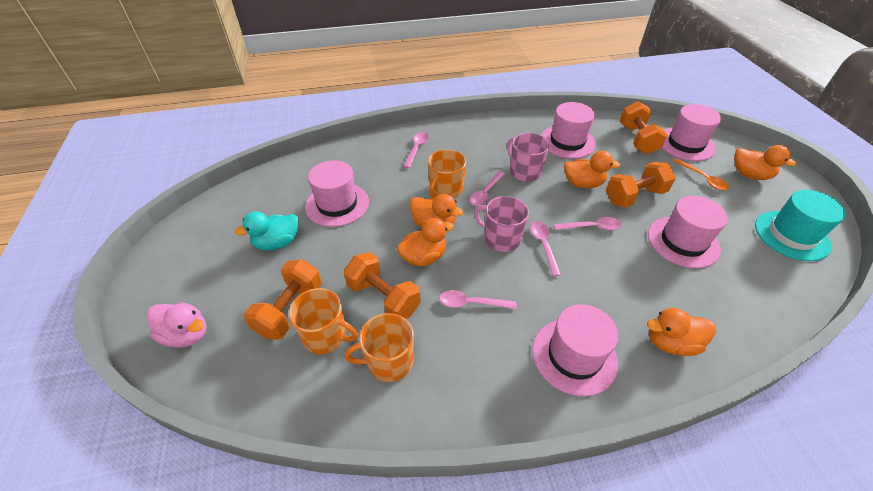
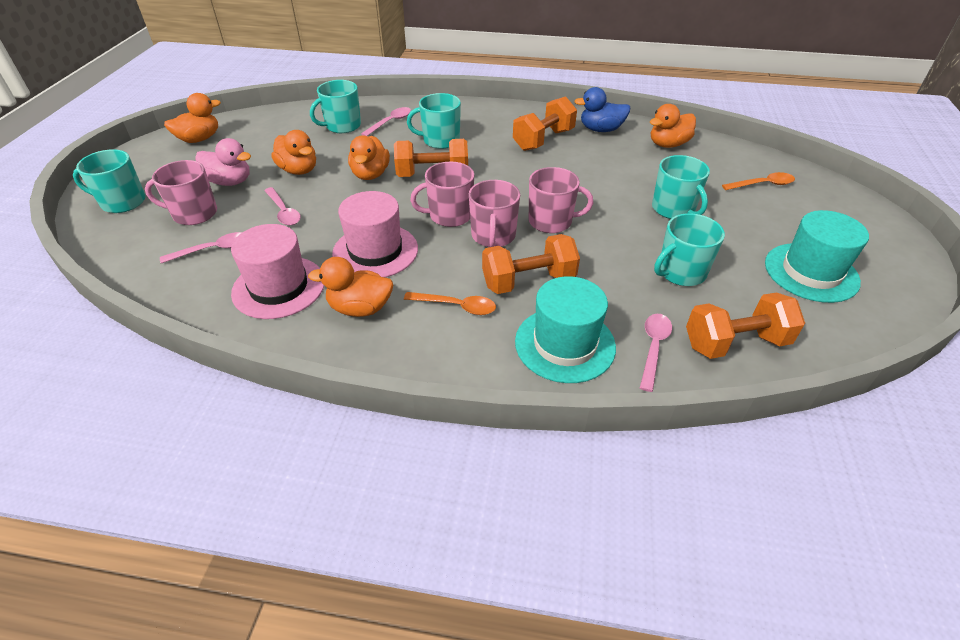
blue duck: none = 0 -> [574,87,630,132] = 1
orange mug: [289,288,358,354] [345,313,414,382] [428,149,466,199] = 3 -> none = 0
orange spoon: [673,158,729,190] = 1 -> [404,292,496,315] [722,172,795,190] = 2
pink hat: [305,160,369,227] [532,304,618,396] [541,102,596,159] [648,196,728,268] [662,104,721,161] = 5 -> [231,224,324,319] [332,191,418,277] = 2
pink mug: [474,196,529,252] [507,133,550,182] = 2 -> [145,160,217,225] [410,162,474,227] [469,180,520,247] [529,167,593,233] = 4
pink spoon: [403,132,429,168] [439,290,517,309] [470,171,505,206] [530,221,561,276] [554,217,621,230] = 5 -> [160,232,242,263] [264,187,301,226] [361,107,411,136] [640,314,672,392] = 4
turquoise duck: [235,212,299,250] = 1 -> none = 0
turquoise hat: [755,190,846,261] = 1 -> [515,276,616,383] [765,210,869,303] = 2
turquoise mug: none = 0 -> [73,149,145,213] [310,80,361,133] [407,93,461,149] [652,155,710,219] [654,213,725,286] = 5

